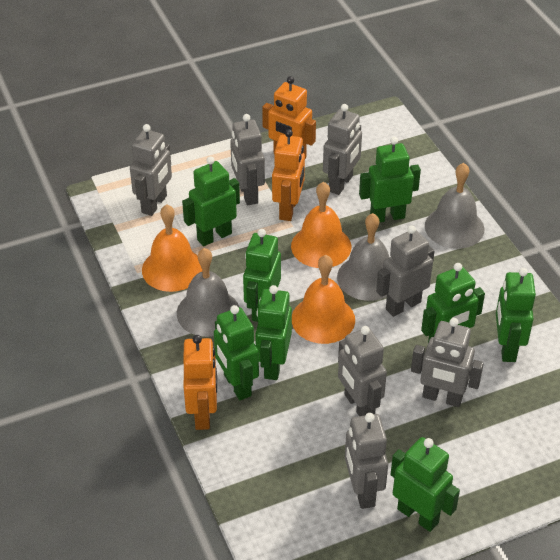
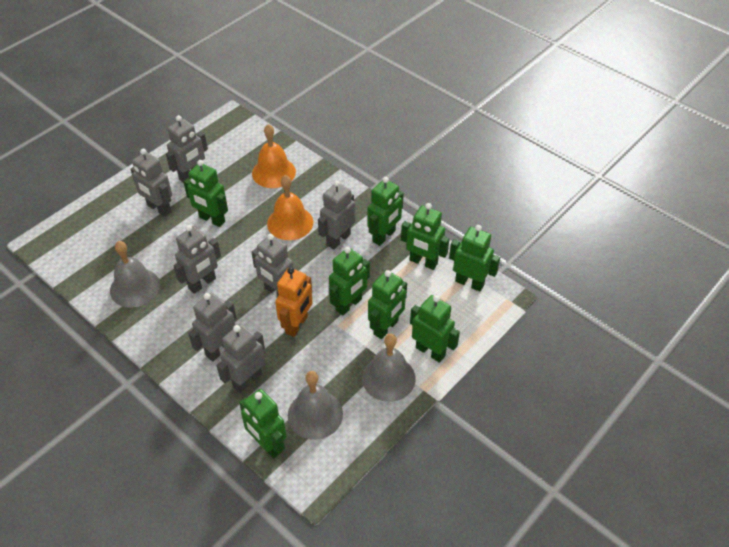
orange bell: [142,204,202,292] [291,182,351,268] [292,255,355,344] = 3 -> [252,124,296,188] [267,175,313,240] = 2
orange robot: [183,335,217,430] [262,76,316,159] [272,129,305,221] = 3 -> [275,267,313,337] = 1

